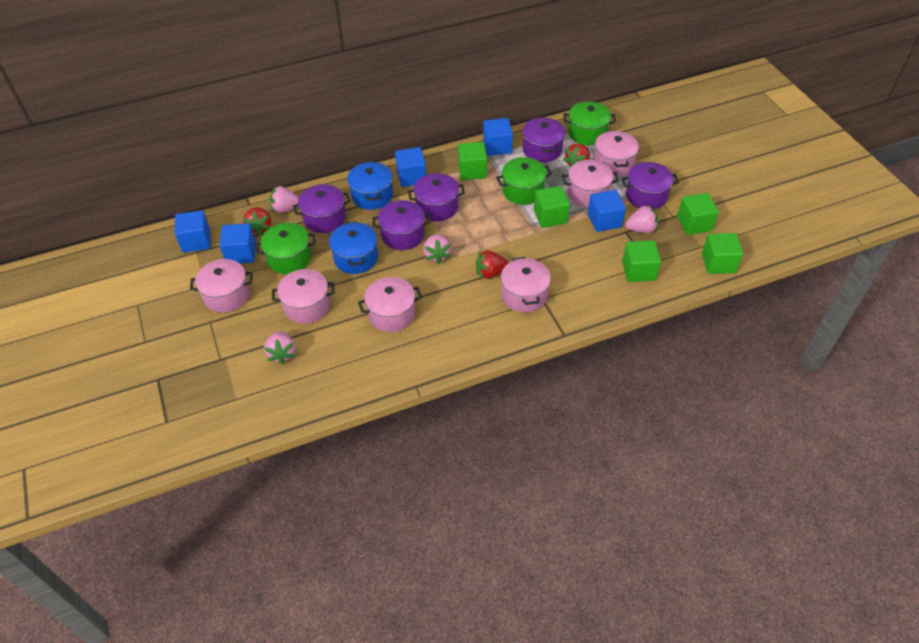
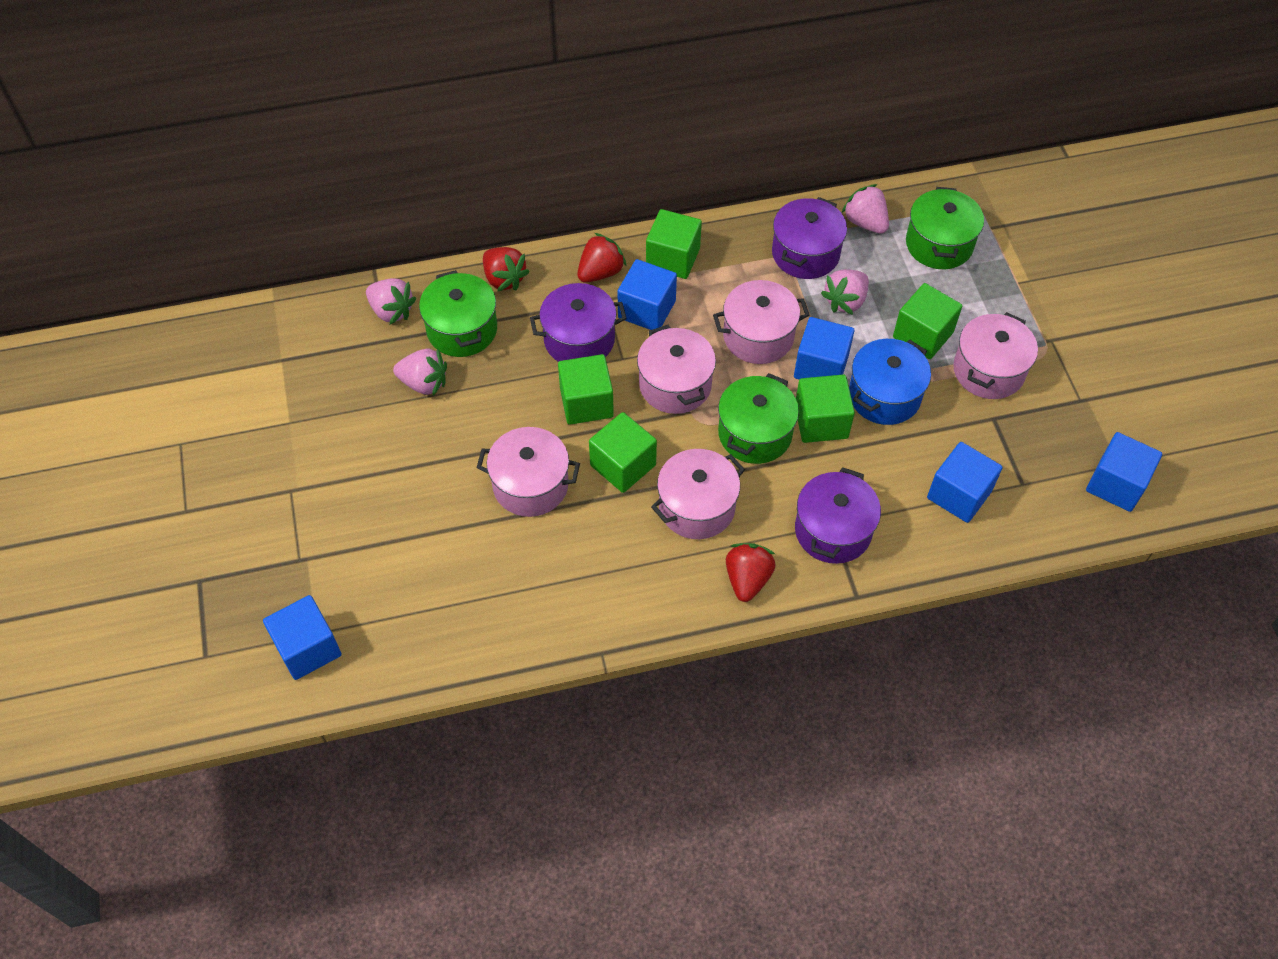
blue pot: [329,221,378,274] [348,161,393,210] = 2 -> [849,339,931,425] = 1
pink pot: [190,259,253,313] [272,269,335,324] [358,277,422,332] [501,257,551,312] [562,160,619,207] [594,131,639,177] = 6 -> [477,427,580,517] [637,325,716,414] [651,449,745,539] [713,280,809,364] [953,312,1038,399] = 5
purple pot: [293,184,351,233] [373,200,431,250] [408,173,465,222] [522,117,565,163] [621,162,679,209] = 5 -> [530,283,627,362] [772,197,847,279] [795,467,881,564] = 3

